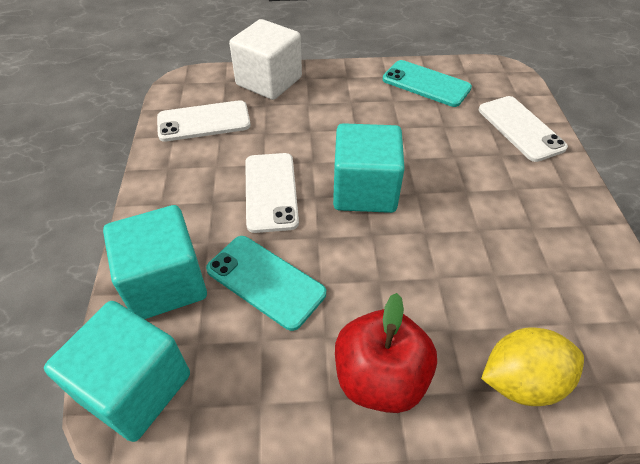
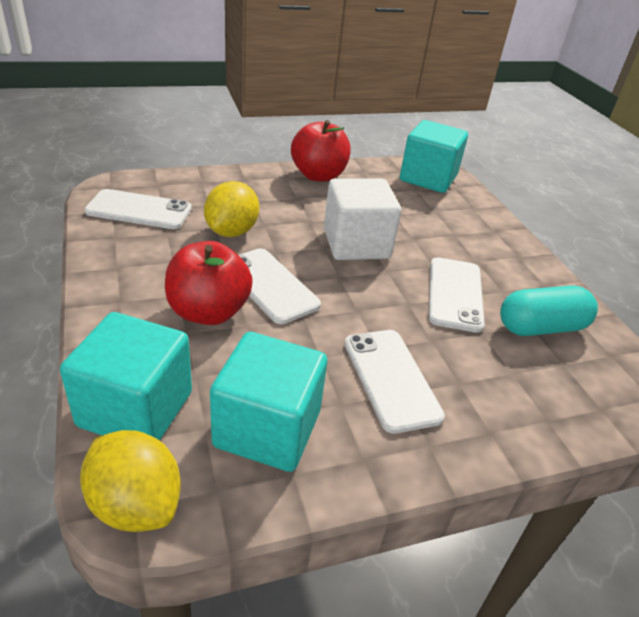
red apple: [335,293,437,413] = 1 -> [165,241,253,325] [291,120,351,182] = 2
turquoise capsule: none = 0 -> [500,286,598,336] = 1
turquoise phone: [206,236,326,331] [383,60,472,107] = 2 -> none = 0
white phone: [157,100,251,142] [245,153,299,233] [479,96,568,162] = 3 -> [85,189,192,229] [238,248,321,324] [345,330,445,434] [429,257,485,333] = 4
yellow lemon: [481,327,584,406] = 1 -> [80,430,181,532] [204,181,259,237] = 2

